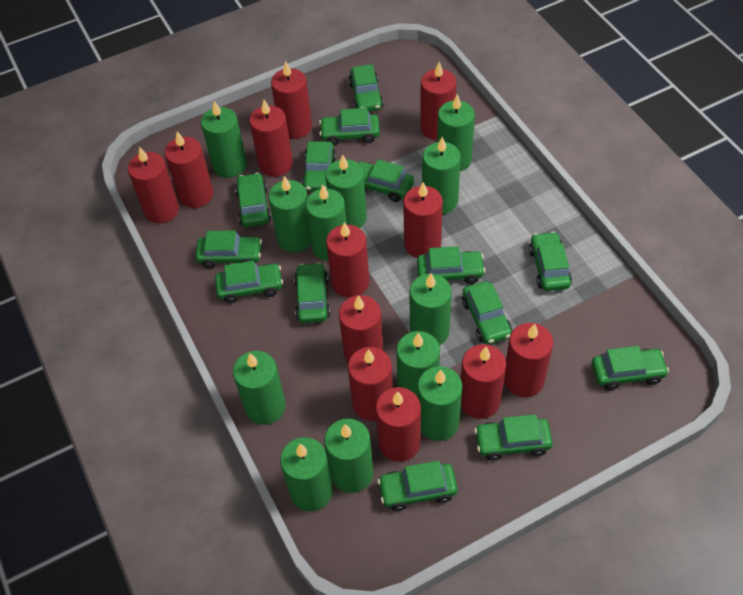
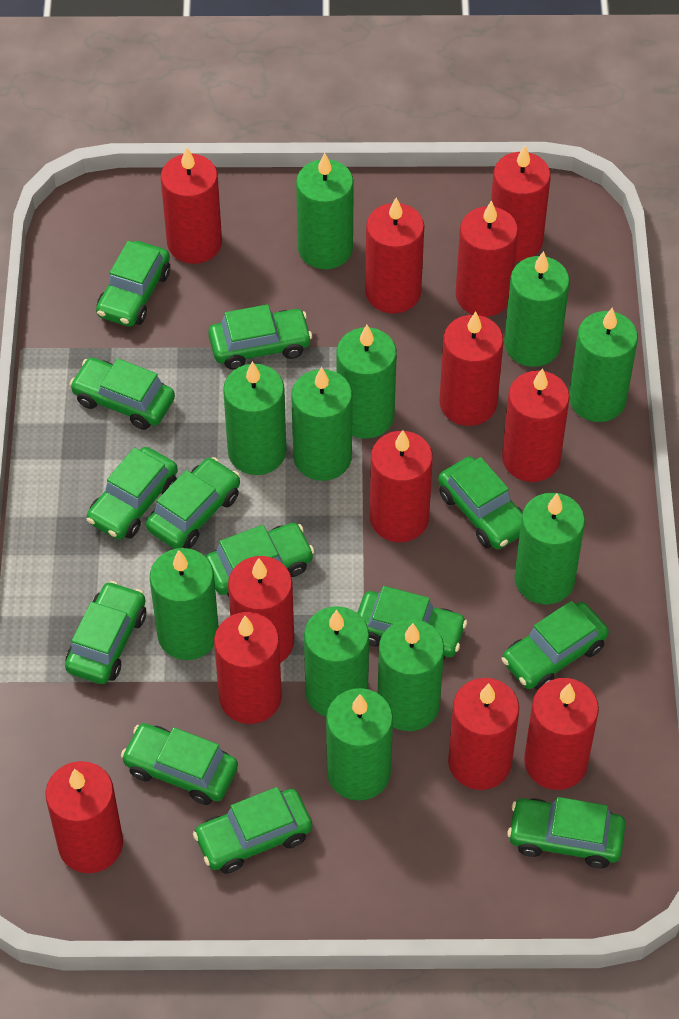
green candle: [201,101,247,178] [233,351,286,425] [268,176,311,253] [280,437,333,511] [306,185,347,261] [324,419,374,493] [325,155,367,228] [396,331,440,396] [409,273,452,346] [417,366,462,441] [422,137,461,214] [437,94,475,171] = 12 -> [150,548,219,660] [223,361,286,475] [291,367,352,481] [296,153,354,269] [304,606,369,717] [326,688,393,801] [336,325,397,439] [378,619,444,731] [504,251,570,367] [514,493,585,605] [569,307,638,422] = 11
green car: [195,230,262,269] [215,261,283,303] [235,173,271,227] [294,262,330,323] [302,142,336,192] [319,108,380,146] [349,64,384,112] [358,159,414,202] [378,461,458,511] [417,246,486,284] [462,281,512,344] [474,414,553,461] [529,232,572,291] [592,346,669,390] = 14 -> [65,581,146,684] [70,358,175,430] [87,447,178,540] [96,241,170,327] [121,723,238,805] [146,457,240,549] [193,787,312,874] [205,523,314,597] [208,304,312,370] [357,586,467,660] [438,457,523,549] [502,601,609,690] [507,797,626,868] = 13

